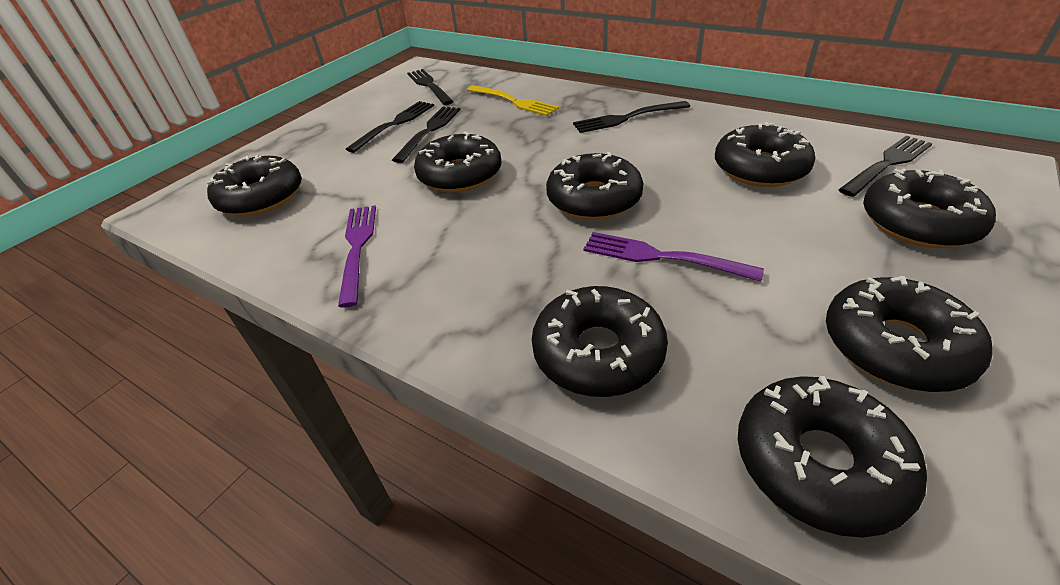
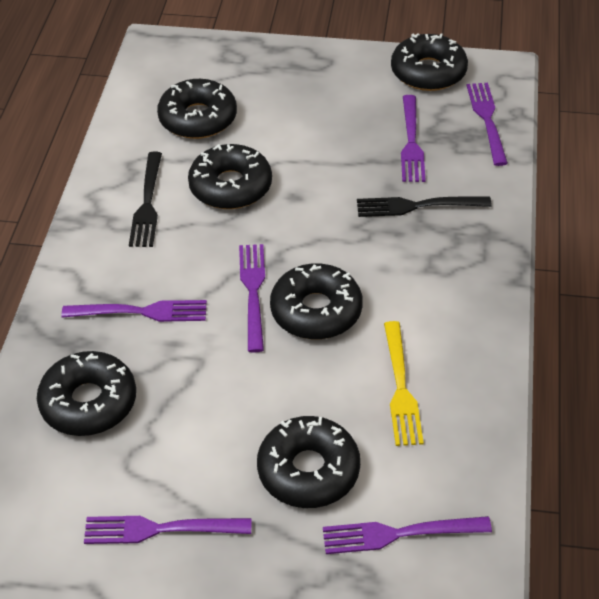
black donut: [207,155,302,216] [414,131,502,192] [532,286,668,397] [546,152,644,220] [715,122,815,187] [738,376,927,538] [826,276,993,392] [863,168,996,248] = 8 -> [37,351,136,436] [157,79,237,139] [188,144,272,209] [257,416,360,508] [270,264,363,339] [391,33,468,91] = 6
black fork: [346,101,434,153] [392,107,461,163] [407,69,454,105] [573,101,690,133] [838,135,933,197] = 5 -> [129,152,162,247] [357,196,492,217] = 2
purple fork: [338,205,376,308] [583,232,764,281] = 2 -> [61,300,207,322] [84,516,252,544] [239,244,265,353] [323,516,492,554] [401,95,426,182] [467,83,508,166] = 6

